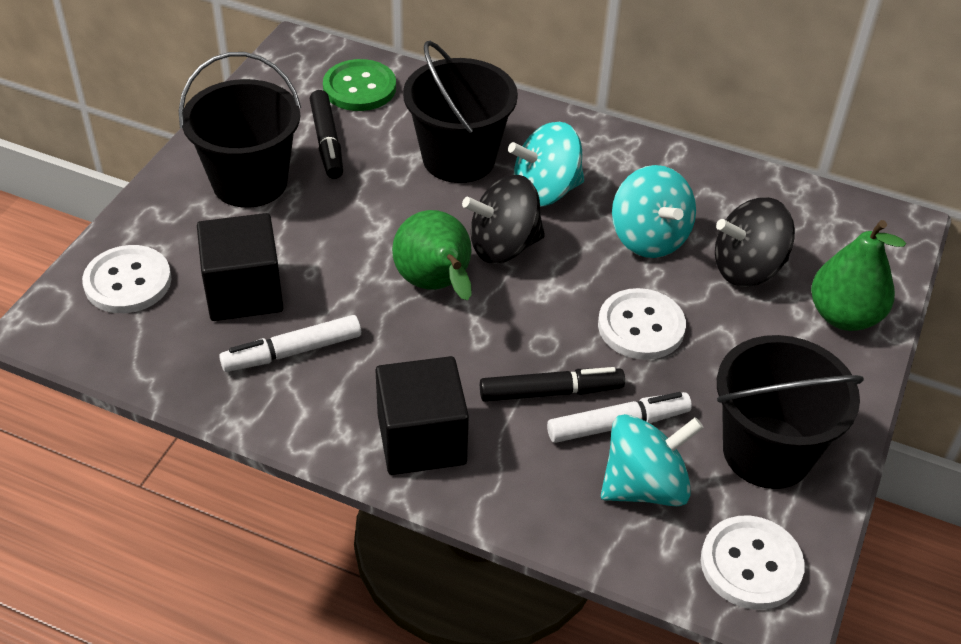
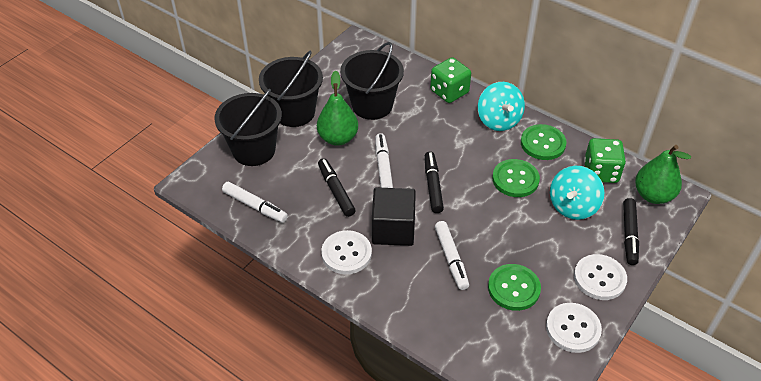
black cube: [197,213,284,321] [375,356,469,475] = 2 -> [372,187,416,246] = 1
black marker: [310,90,343,179] [480,367,625,402] = 2 -> [318,158,356,217] [425,152,444,213] [623,198,639,265] = 3
black spinning top: [462,175,545,264] [715,197,795,287] = 2 -> none = 0
green button: [323,59,396,111] = 1 -> [488,264,541,311] [492,159,540,197] [521,124,567,160] = 3
green dice: none = 0 -> [430,57,471,103] [584,138,626,183] = 2
turquoise spinning top: [508,122,584,207] [601,414,704,506] [612,165,696,258] = 3 -> [478,82,525,131] [550,166,604,220] = 2
white marker: [219,315,361,372] [547,392,692,443] = 2 -> [222,182,288,223] [375,133,393,188] [435,221,469,290] = 3

